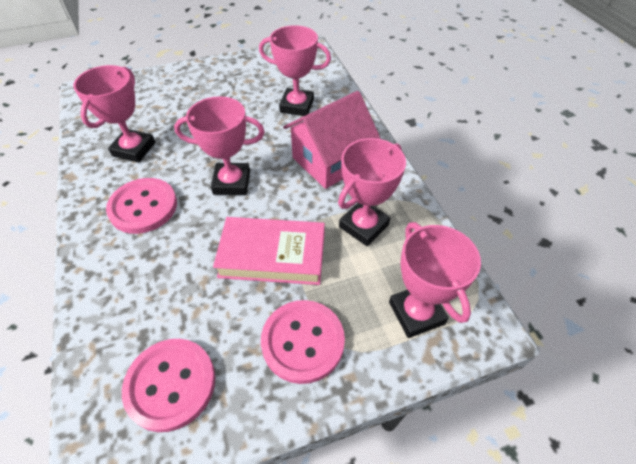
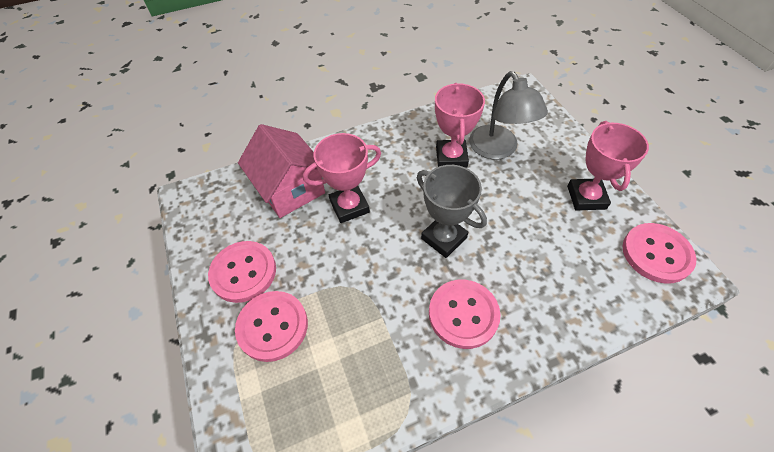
grey lamp: none = 0 -> [469,71,548,159] = 1
grey trophy: none = 0 -> [417,165,487,258] = 1
pink book: [213,217,325,285] = 1 -> none = 0
pink button: [106,178,177,234] [122,339,215,432] [261,300,345,384] = 3 -> [208,241,276,303] [235,291,308,362] [429,280,500,349] [623,223,696,284] = 4
pink trophy: [73,65,155,163] [174,96,265,195] [259,25,331,116] [338,138,406,246] [389,222,481,338] = 5 -> [303,133,381,223] [435,83,485,168] [567,121,649,210] = 3

